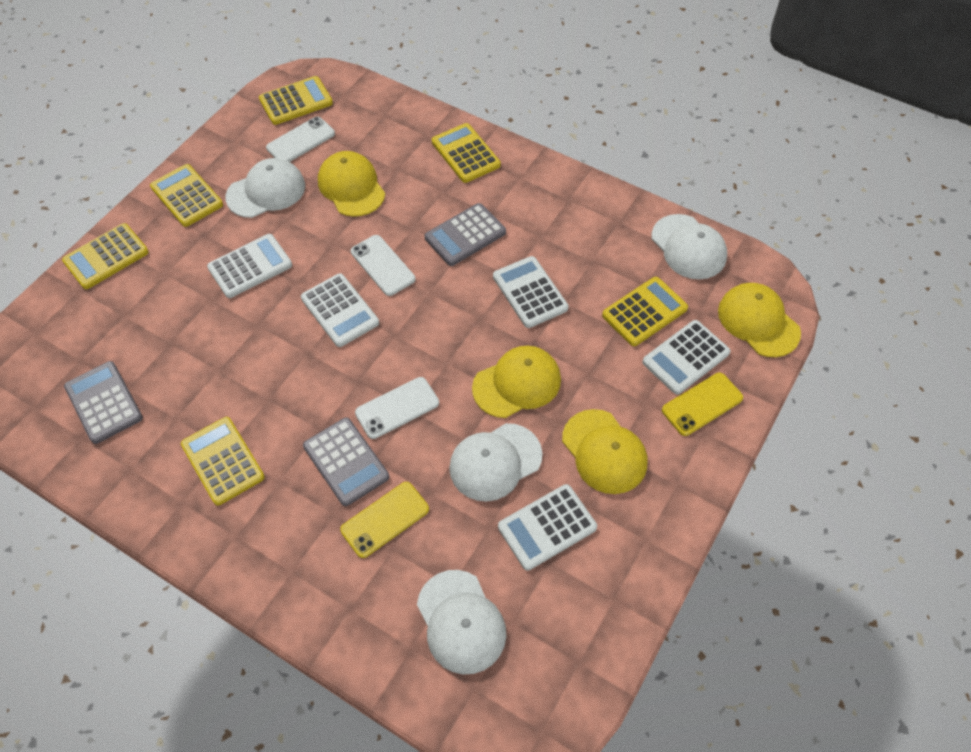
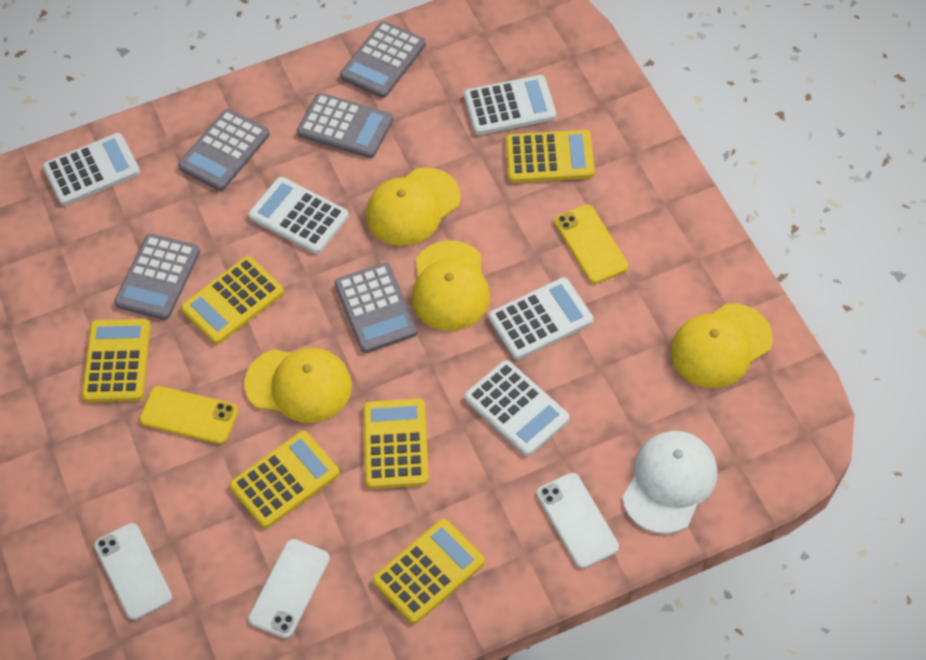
grey calculator: [64,361,143,444] [303,418,389,506] [424,203,506,266] = 3 -> [114,234,200,320] [178,109,270,191] [297,93,393,158] [334,263,418,353] [340,21,426,98] = 5
white cap: [225,158,305,218] [417,570,506,674] [449,423,543,502] [652,214,727,279] = 4 -> [622,431,717,534] = 1

